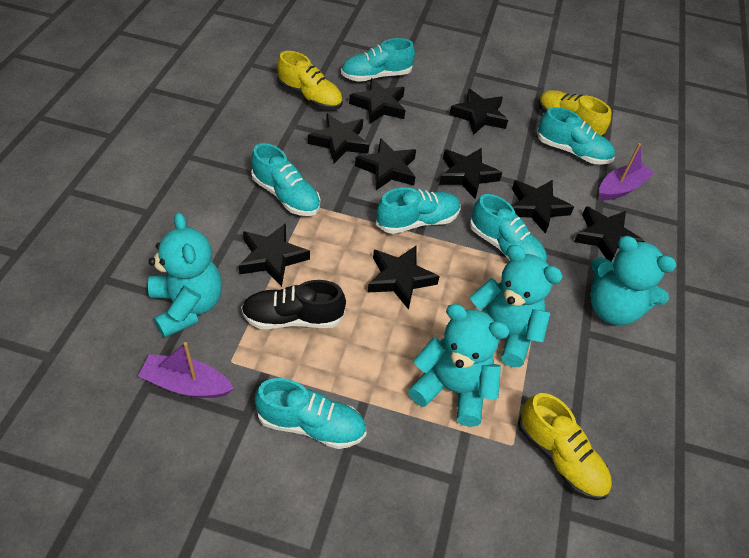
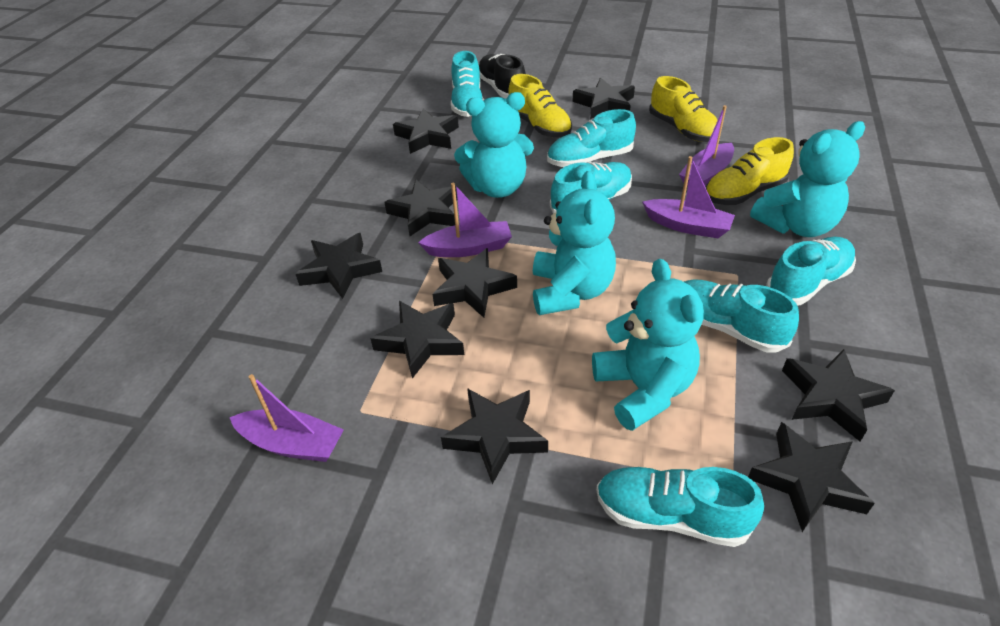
purple boat: [138,342,234,398] [600,143,654,200] = 2 -> [229,374,344,462] [418,183,512,257] [642,156,735,238] [679,105,734,187] = 4

